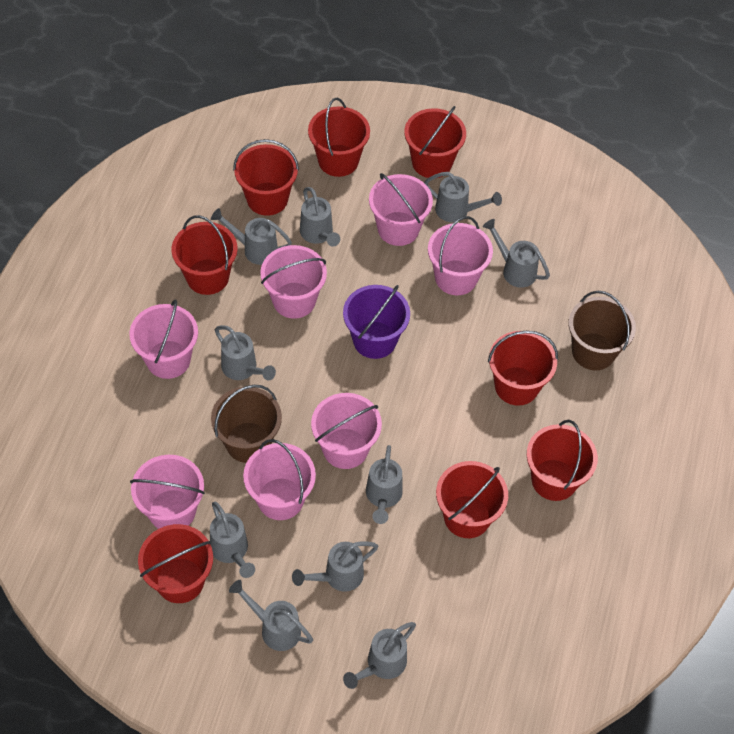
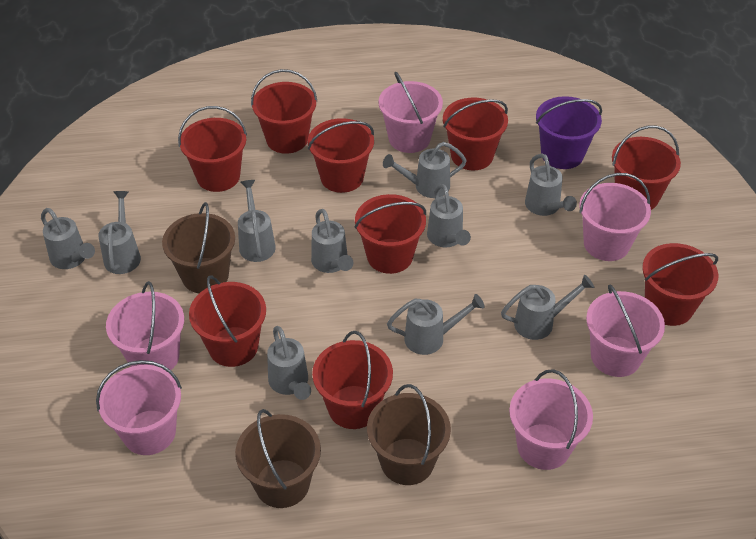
brown bucket: [211,385,282,463] [569,291,636,370] = 2 -> [162,202,235,293] [235,409,321,508] [367,384,451,485] = 3
pink bucket: [129,299,198,379] [130,455,205,529] [243,439,316,520] [260,245,327,319] [311,393,382,469] [369,173,433,246] [428,216,493,295] = 7 -> [96,360,182,455] [106,281,184,370] [379,72,443,153] [509,369,593,470] [579,173,651,261] [586,284,665,377] = 6
red bucket: [138,524,213,603] [172,215,238,295] [233,139,299,216] [308,98,370,177] [404,106,466,178] [436,461,508,538] [488,331,558,406] [527,420,598,501] = 8 -> [178,106,247,192] [189,275,266,367] [251,69,317,154] [308,118,374,193] [312,331,393,429] [355,194,426,274] [443,98,508,170] [612,126,681,210] [642,243,718,326] = 9

